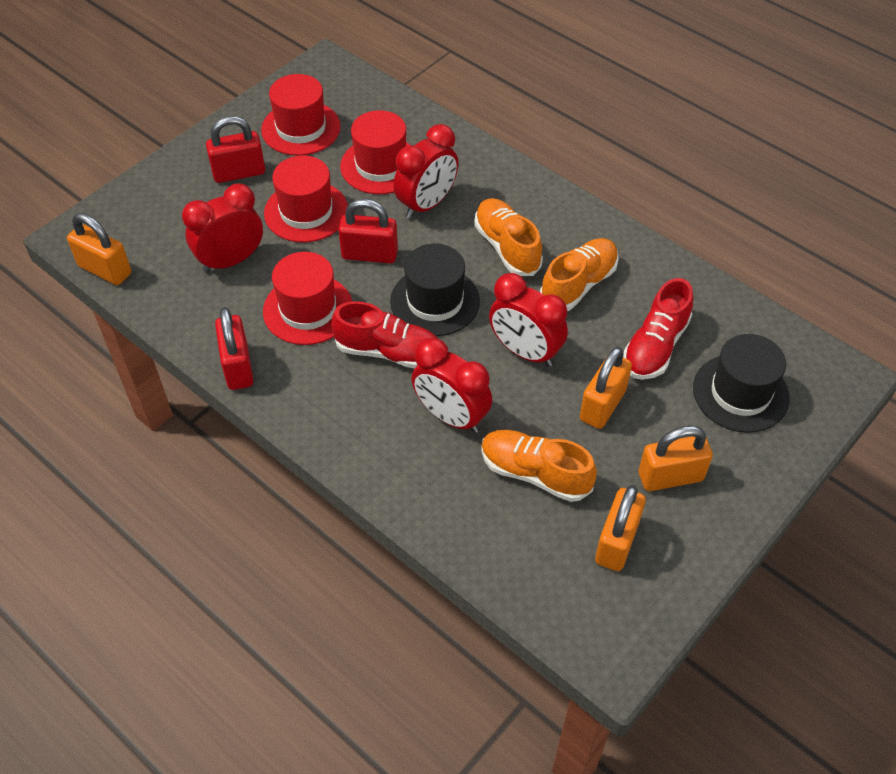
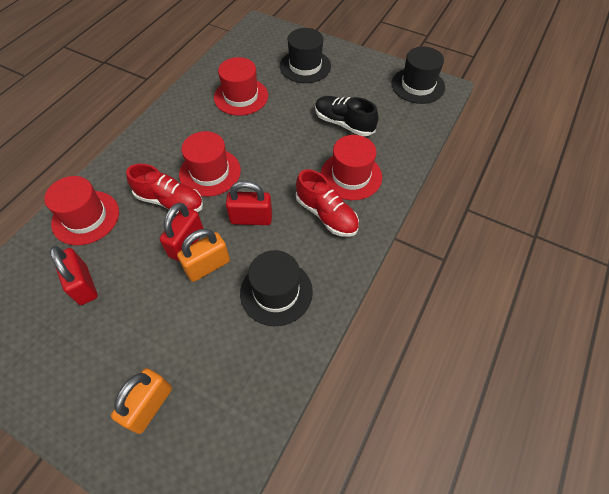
black hat: [390,243,480,336] [693,334,790,433] = 2 -> [240,250,313,326] [280,28,331,83] [391,46,445,104] = 3
black shoe: none = 0 -> [315,96,378,136] = 1
orange padlock: [67,213,131,285] [580,347,632,429] [595,485,646,571] [639,426,713,491] = 4 -> [111,368,172,434] [177,229,230,282] = 2
orange shoe: [474,198,543,276] [481,430,597,502] [540,238,619,311] = 3 -> none = 0
red clock: [182,184,263,273] [394,124,458,219] [411,338,492,433] [489,273,568,367] = 4 -> none = 0

